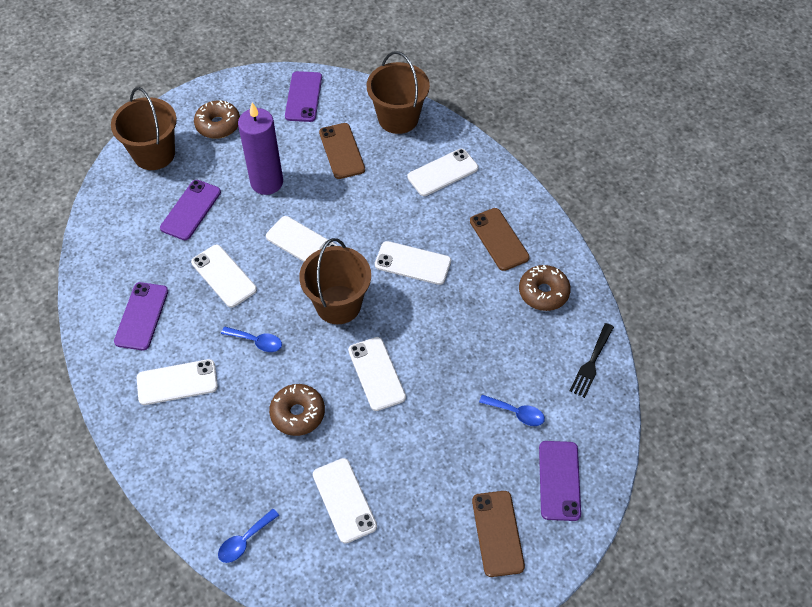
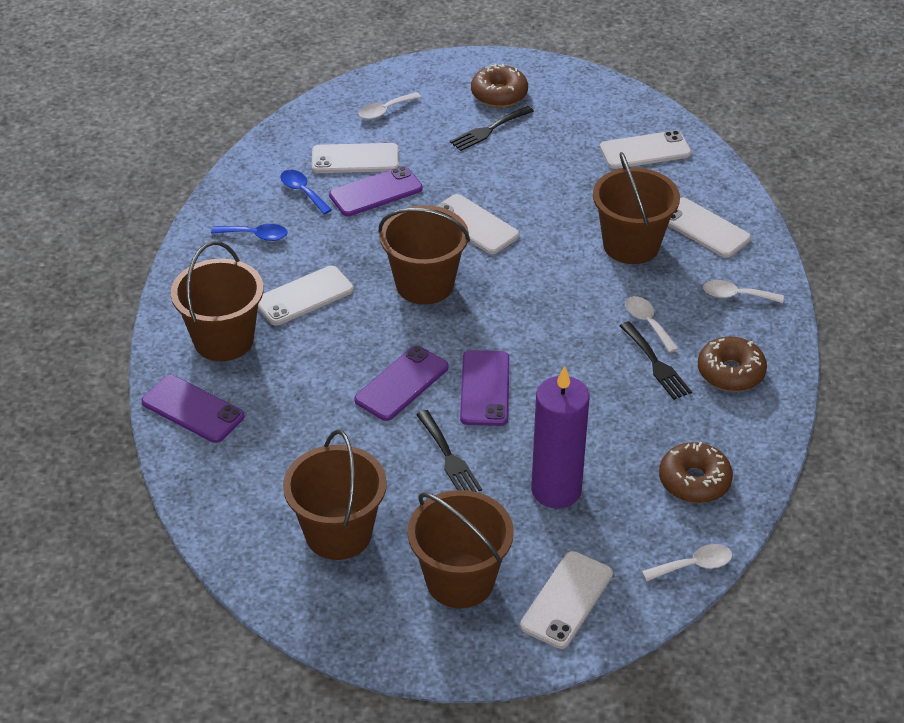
black fork: [570,323,614,398] = 1 -> [416,410,482,492] [450,106,534,151] [620,321,692,400] = 3
blue spoon: [218,509,279,563] [221,327,282,352] [479,395,545,426] = 3 -> [211,224,288,241] [281,170,332,214] = 2
brown bucket: [111,87,177,170] [299,238,371,324] [367,51,430,134] = 3 -> [171,241,264,361] [283,429,387,560] [378,205,470,305] [407,490,514,608] [593,152,680,264] = 5
brown phone: [319,123,365,179] [470,208,530,271] [472,491,525,577] = 3 -> none = 0
white phone: [137,359,218,405] [191,245,257,308] [266,216,338,262] [313,458,377,544] [348,337,406,411] [375,241,451,285] [408,149,478,196] = 7 -> [258,266,354,325] [312,143,399,173] [437,194,519,254] [520,551,613,649] [600,130,692,169] [668,197,751,258] = 6
white spoon: none = 0 -> [359,92,421,120] [625,296,679,353] [642,544,733,581] [703,280,784,303] = 4

